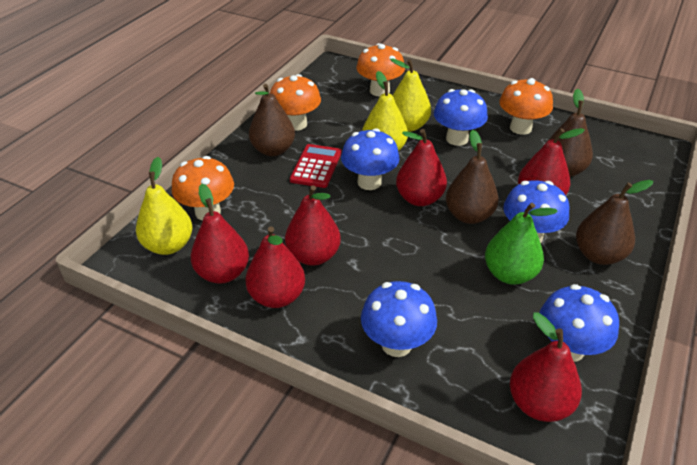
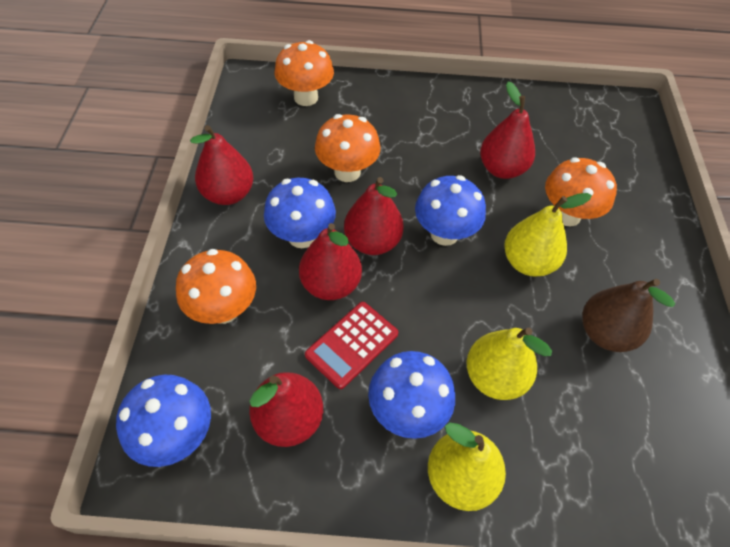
blue mushroom: [341,128,400,190] [361,281,437,357] [434,89,488,146] [503,180,570,243] [540,284,619,362] = 5 -> [116,375,211,467] [264,178,336,248] [368,351,455,439] [415,175,486,246] = 4
brown pear: [249,84,295,156] [446,130,499,224] [549,89,593,177] [576,180,654,265] = 4 -> [582,279,675,352] = 1
green pear: [485,203,558,285] = 1 -> none = 0
red pear: [191,184,249,284] [245,226,305,308] [285,185,341,266] [396,129,447,206] [510,313,582,422] [518,128,585,195] = 6 -> [190,125,253,205] [249,372,323,447] [299,223,362,300] [344,177,404,255] [480,81,535,179] = 5

